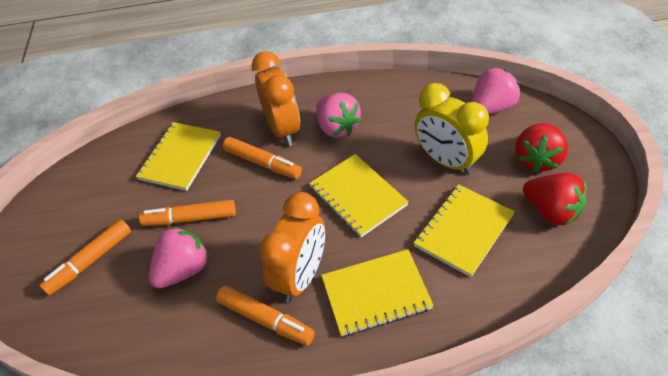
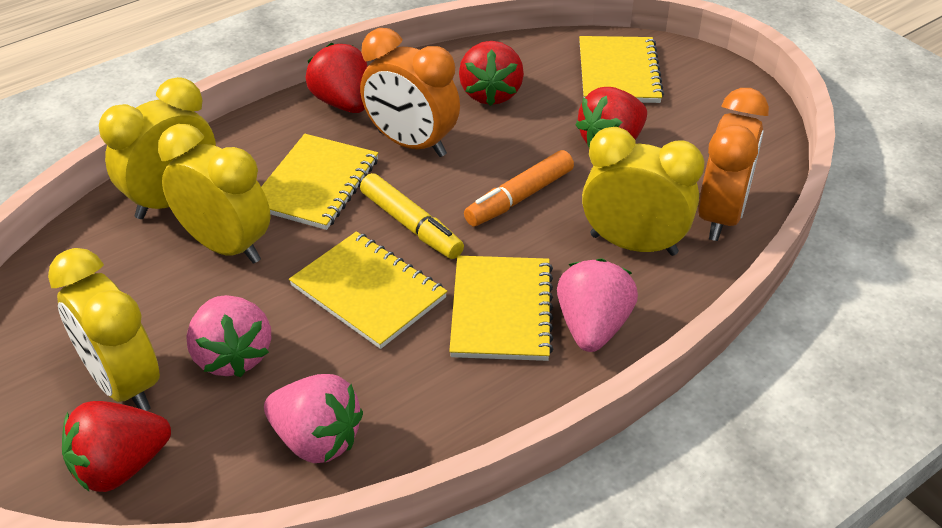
orange marker: [39,219,131,296] [139,200,236,226] [216,286,315,346] [223,137,302,179] = 4 -> [464,150,574,226] = 1
red strawberry: [515,123,568,172] [523,173,587,225] = 2 -> [62,401,171,492] [306,43,367,113] [459,41,524,106] [575,87,647,148] = 4
yellow clock: [414,83,489,175] = 1 -> [48,248,160,411] [99,77,216,219] [158,124,271,264] [582,127,704,256] = 4
yellow marker: none = 0 -> [360,173,464,259] = 1

